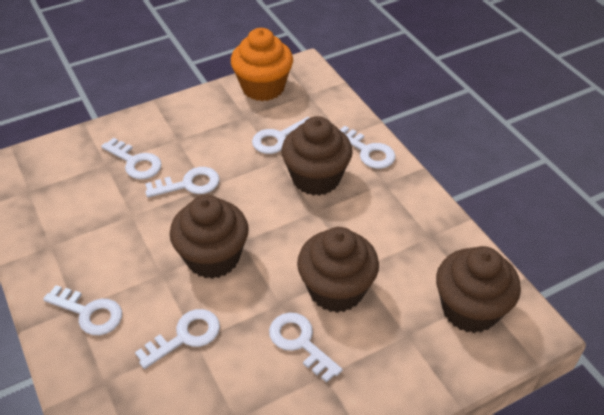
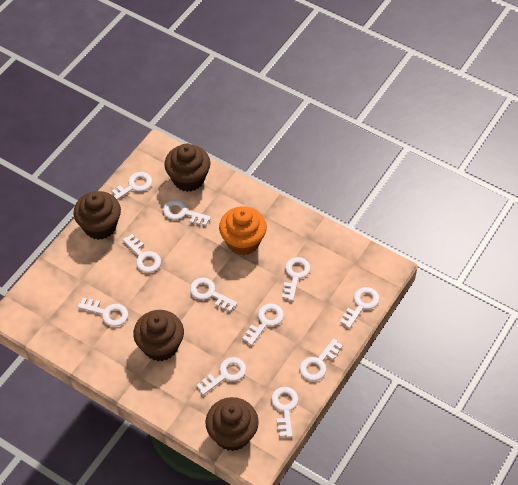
white key: [43,285,122,335] [101,138,162,179] [135,309,220,369] [145,167,220,197] [252,117,309,154] [269,313,343,383] [340,126,396,169] = 7 -> [78,298,128,327] [110,172,152,200] [123,234,161,273] [163,199,211,226] [190,278,238,312] [196,357,246,395] [242,304,284,346] [271,387,299,438] [282,257,311,301] [300,339,343,381] [340,287,380,329] = 11

